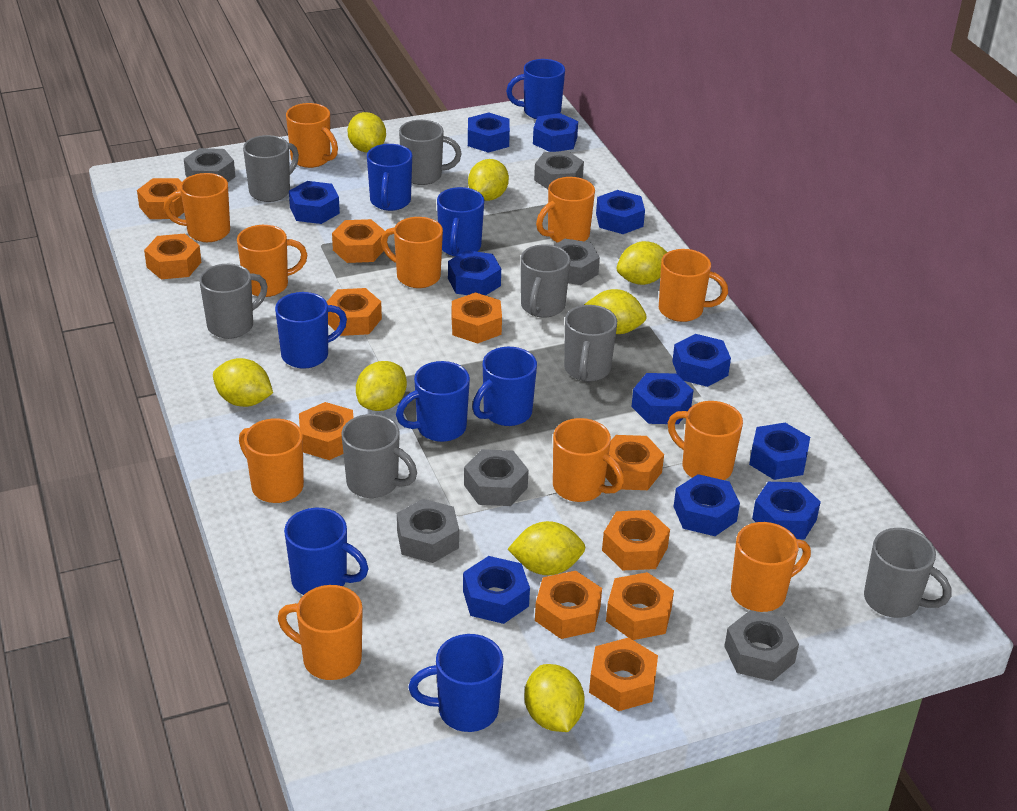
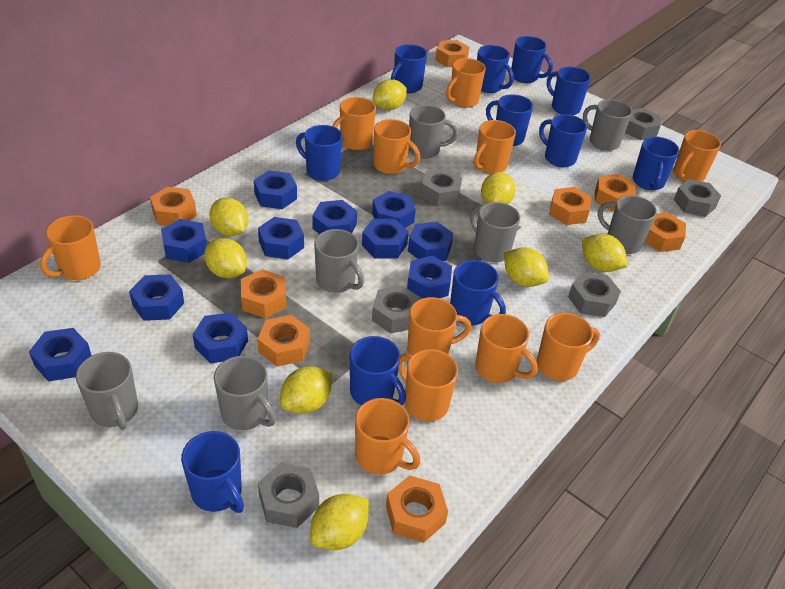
blue mug: [275,292,347,369] [284,508,369,595] [367,144,412,211] [396,361,470,442] [409,634,503,732] [437,187,484,257] [472,347,537,426] [506,59,565,119] = 8 -> [181,431,244,513] [296,125,343,181] [350,336,406,405] [391,44,427,93] [450,260,506,325] [477,45,514,93] [486,94,533,146] [511,36,553,83] [539,114,587,167] [547,67,591,115] [633,136,679,191] = 11
orange nut: [137,178,184,219] [144,234,202,279] [299,402,354,460] [327,288,382,336] [332,219,385,263] [452,292,502,344] [535,571,602,639] [589,637,658,711] [602,510,670,570] [605,435,664,490] [606,572,674,640] = 11 -> [150,187,197,226] [241,269,287,318] [258,315,310,367] [386,475,448,543] [435,40,469,67] [549,187,592,225] [595,174,636,212] [644,212,686,252] = 8

